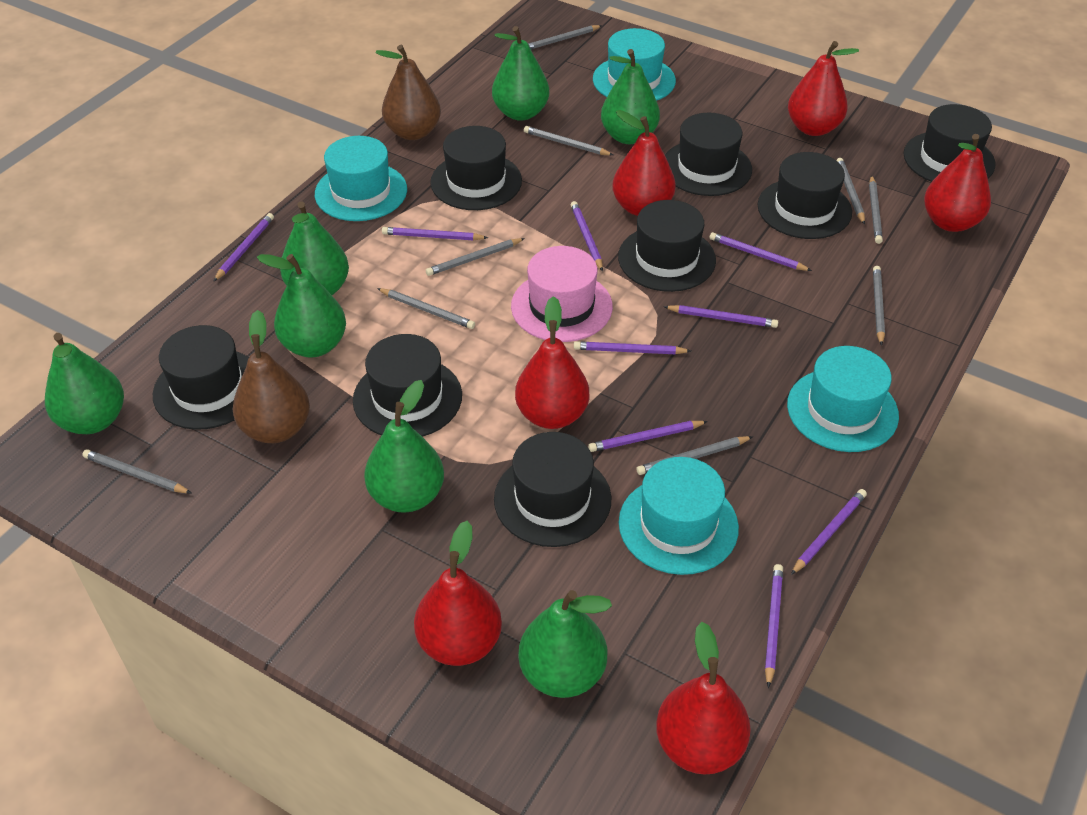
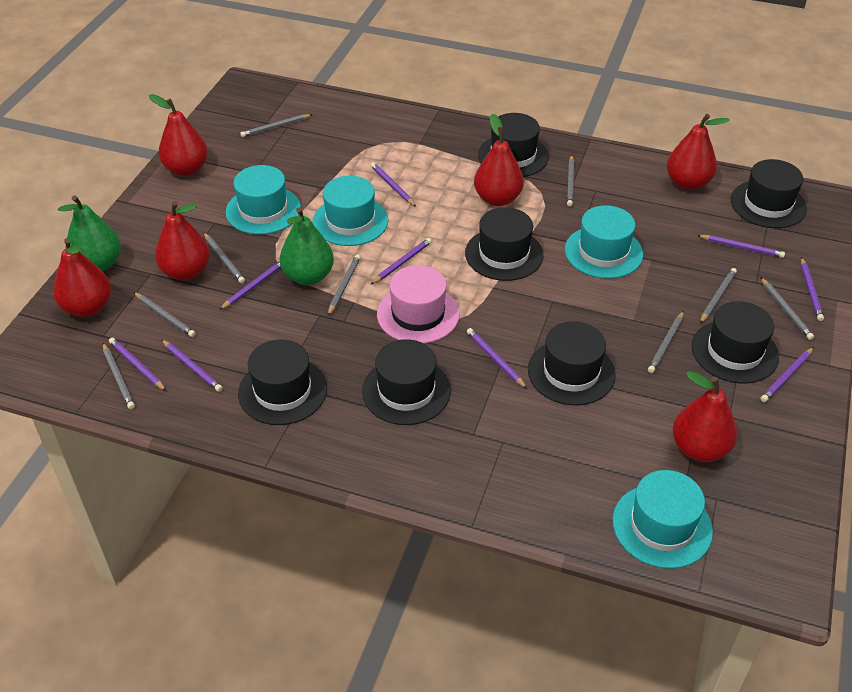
black hat: [153,325,249,430] [353,334,462,437] [430,126,522,210] [494,432,611,547] [618,200,716,292] [665,113,752,196] [758,152,852,239] [904,104,995,182] = 8 -> [238,339,327,425] [362,339,451,425] [465,207,543,281] [478,113,549,177] [528,321,616,405] [692,301,779,384] [731,159,807,228] = 7
brown pear: [233,310,310,443] [375,45,441,140] = 2 -> none = 0
green pear: [45,333,124,434] [257,254,346,358] [280,201,349,295] [364,380,444,513] [492,26,549,121] [518,590,612,698] [601,49,660,144] = 7 -> [58,195,121,272] [280,207,334,285] = 2

